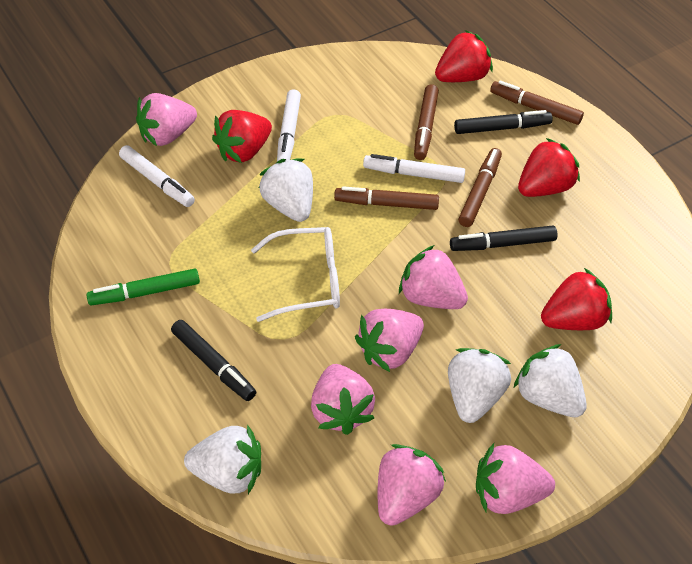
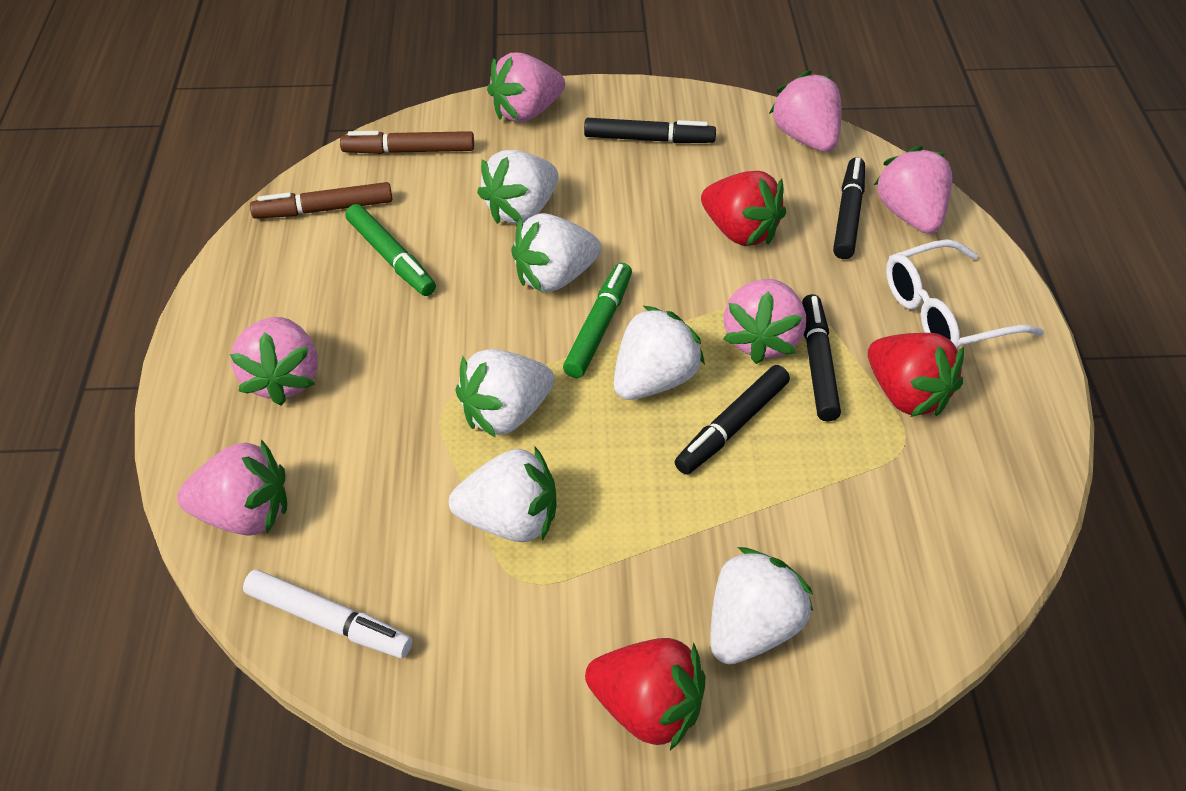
black marker: [171,320,256,401] [450,226,557,251] [454,110,553,134] = 3 -> [584,118,716,143] [675,365,790,474] [802,294,841,422] [833,157,865,259] = 4
brown marker: [334,186,439,210] [414,84,439,160] [458,148,502,227] [490,81,584,125] = 4 -> [250,182,392,219] [340,131,474,154] = 2
green marker: [87,269,200,305] = 1 -> [346,204,436,296] [563,263,632,378] = 2
red strawberry: [212,110,272,163] [435,30,493,82] [518,138,580,197] [541,268,612,330] = 4 -> [585,638,706,751] [701,171,786,246] [868,333,964,417] = 3
white marker: [119,145,195,207] [277,89,301,162] [363,154,465,183] = 3 -> [243,570,412,658] = 1
white strawberry: [184,424,261,494] [258,159,313,222] [448,348,511,423] [514,344,587,417] = 4 -> [449,446,557,542] [455,349,555,438] [477,150,559,224] [511,213,601,292] [614,306,705,400] [710,547,813,664] = 6

